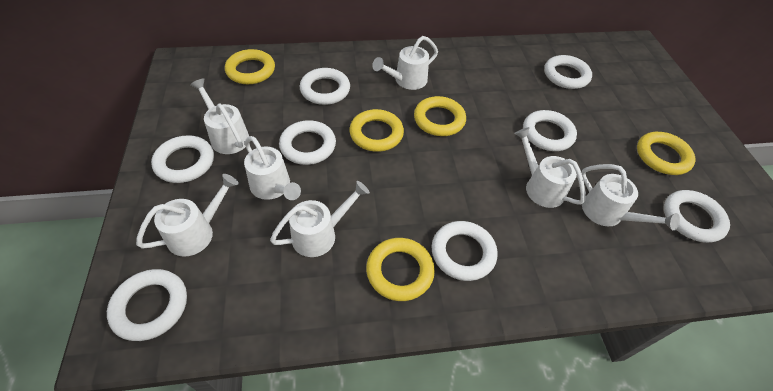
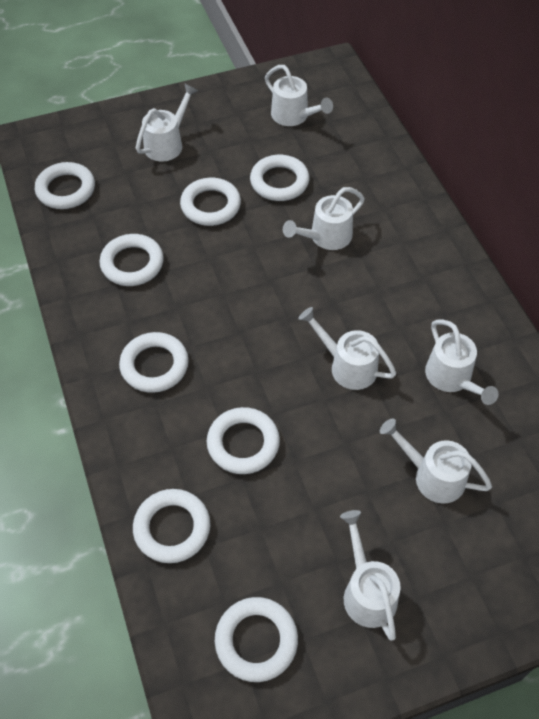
yellow ring: [225,49,275,84] [349,109,404,152] [366,238,435,301] [414,96,466,136] [637,132,696,175] = 5 -> none = 0

